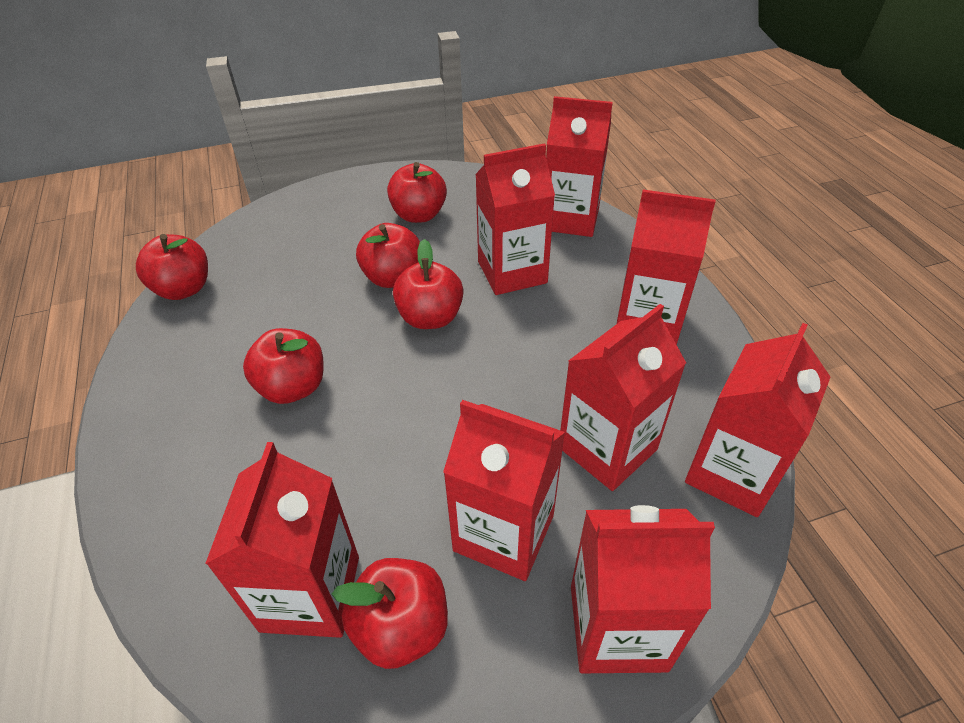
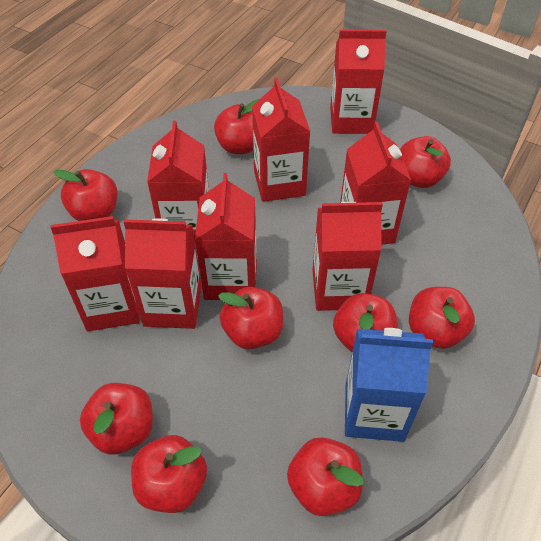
blue carton: none = 0 -> [345,328,433,442] = 1
red apple: [136,234,208,300] [243,328,323,404] [332,558,448,669] [356,223,420,288] [387,162,447,223] [393,239,463,329] = 6 -> [53,169,117,221] [80,383,153,455] [131,435,207,513] [214,99,259,154] [218,287,283,349] [287,437,363,516] [333,293,398,352] [400,136,451,188] [409,287,475,349] = 9

